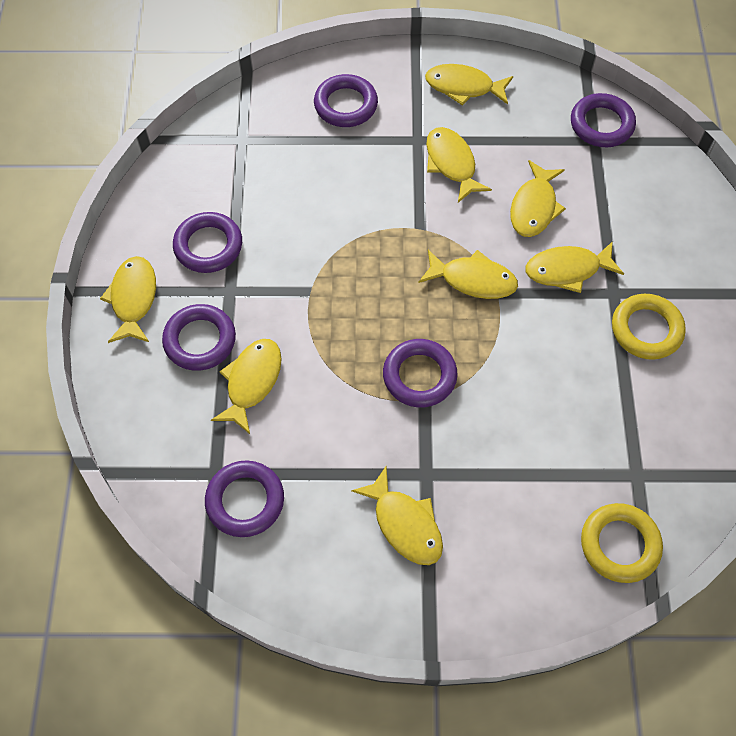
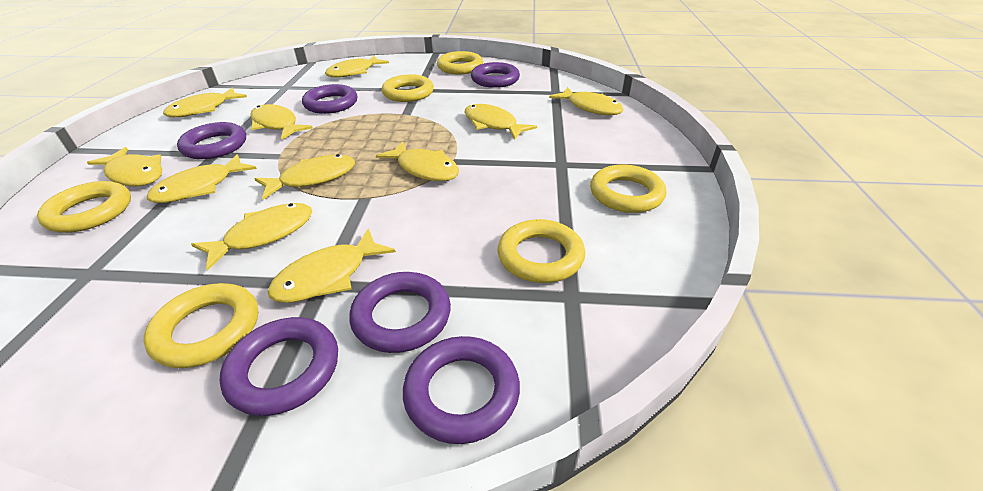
yellow fish: [100,256,156,343] [211,339,282,434] [351,467,443,565] [419,250,518,299] [425,64,513,106] [426,127,492,203] [510,160,566,237] [526,241,624,293] = 8 -> [87,147,162,186] [147,154,257,203] [163,88,247,117] [191,203,312,271] [250,104,313,140] [254,154,355,200] [267,228,396,303] [325,55,389,78] [376,141,459,181] [465,104,537,140] [549,87,624,115] = 11
yellow ring: [581,503,663,583] [612,294,686,360] = 2 -> [37,181,131,233] [144,283,258,368] [382,74,434,102] [437,51,483,74] [498,219,585,283] [590,164,667,213] = 6

